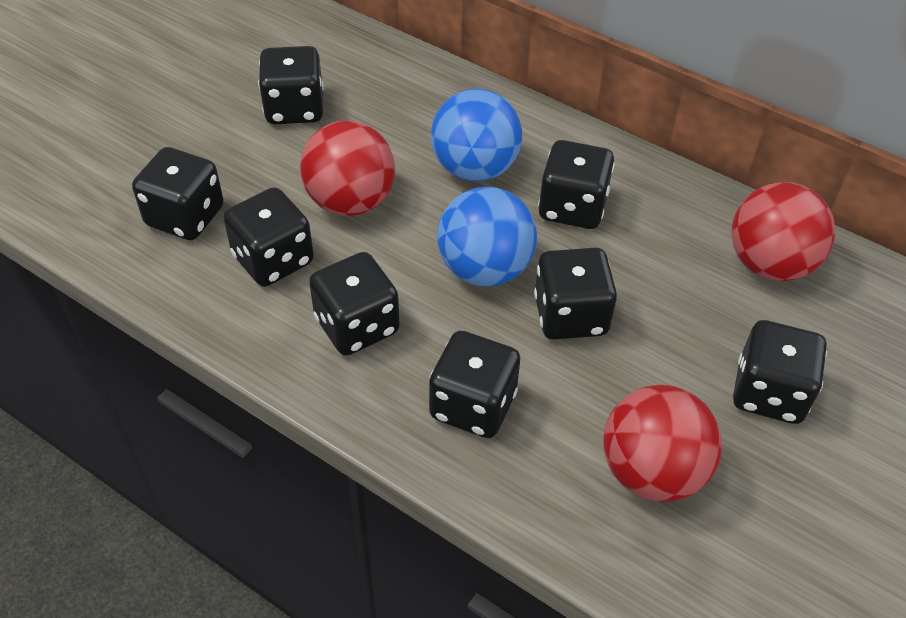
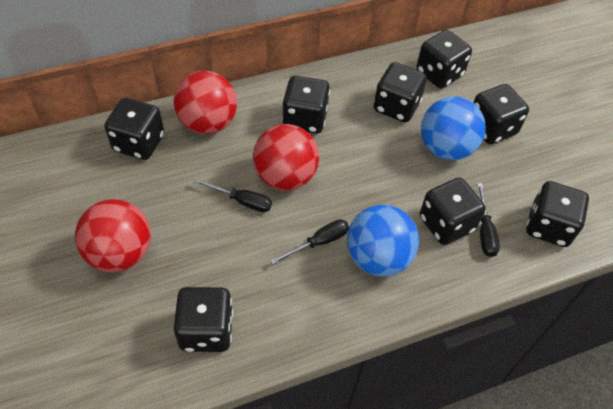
black screwdriver: none = 0 -> [193,178,272,212] [270,219,349,264] [477,183,500,257] = 3

